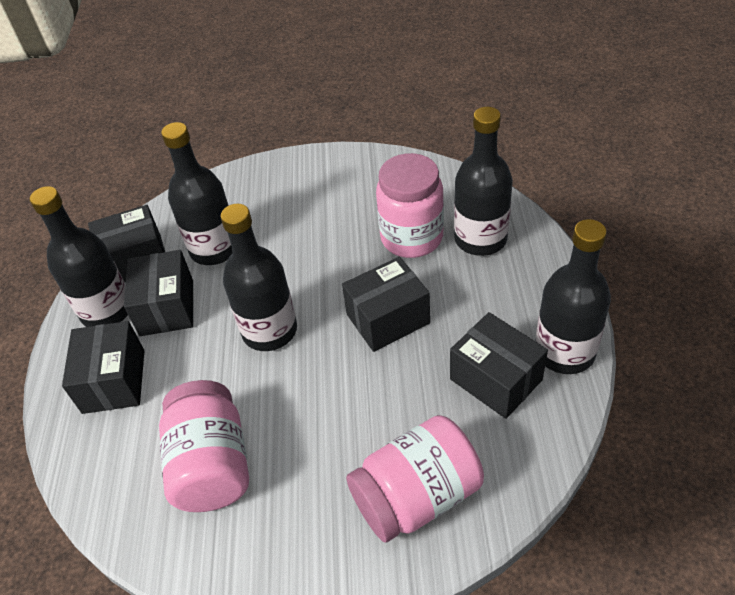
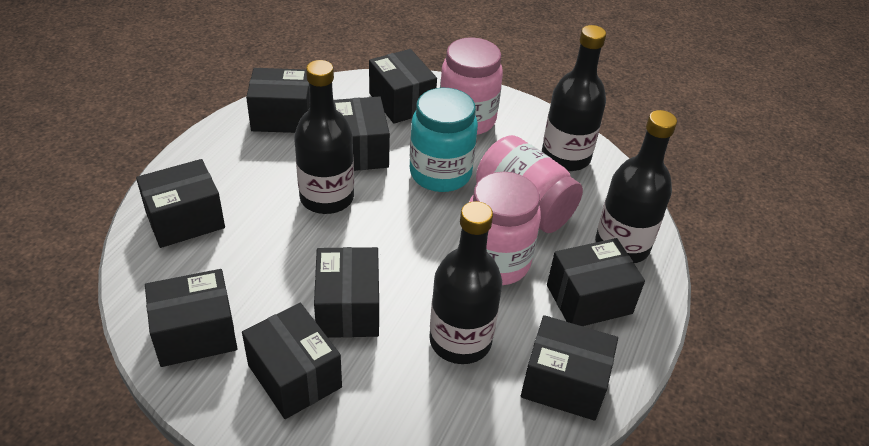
black bottle: [30,186,128,327] [161,122,233,265] [220,204,297,351] [454,107,513,256] [536,219,611,374] = 5 -> [294,60,354,214] [429,201,502,364] [542,25,606,171] [595,110,677,263] = 4
black box: [62,321,144,414] [88,205,165,282] [124,250,193,336] [342,257,430,352] [450,312,548,419] = 5 -> [136,159,225,248] [145,269,238,367] [242,303,342,419] [246,68,310,133] [314,247,379,338] [333,96,390,171] [369,49,437,124] [521,315,618,421] [547,238,645,326] = 9
turquoise jar: none = 0 -> [410,88,478,192] = 1

